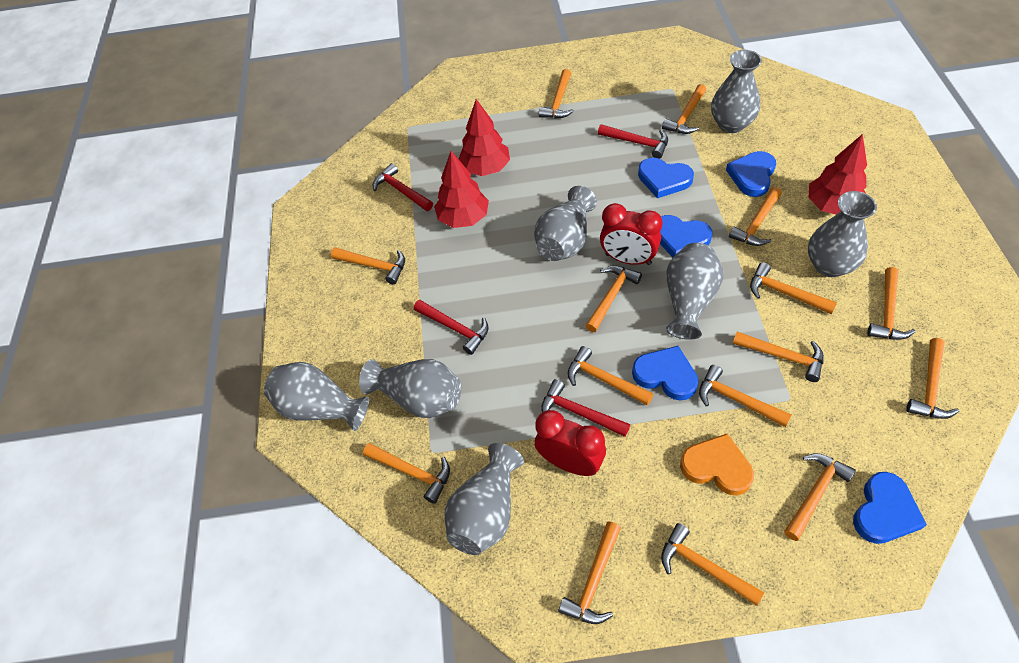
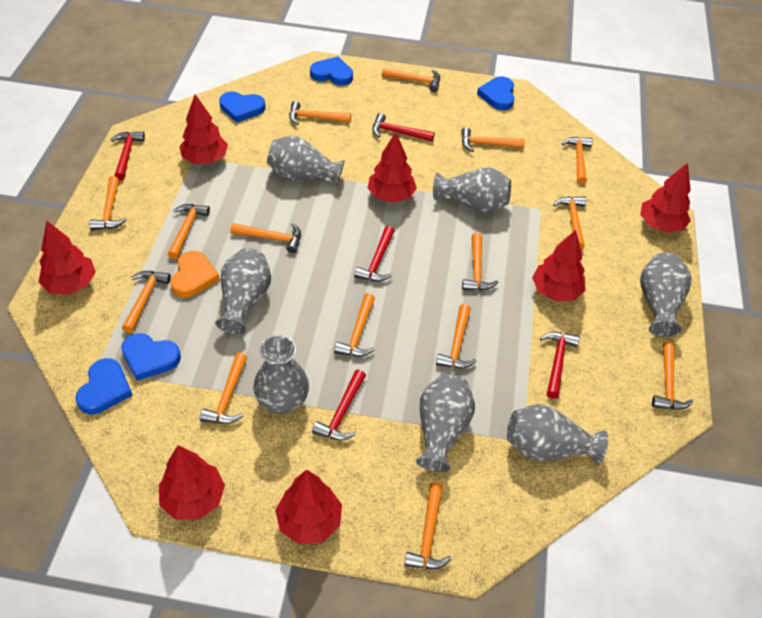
red clock: [535,410,606,476] [600,203,663,265] = 2 -> none = 0
red hammer: [373,163,433,211] [414,300,489,355] [541,379,630,437] [598,124,668,159] = 4 -> [111,132,145,181] [312,370,366,440] [354,226,395,282] [372,113,435,142] [540,332,580,399] = 5
red tree: [434,151,489,228] [458,99,510,176] [808,134,867,215] = 3 -> [38,221,96,295] [159,445,225,520] [179,94,228,164] [275,469,342,544] [368,132,417,203] [532,230,586,301] [640,163,691,233] = 7

